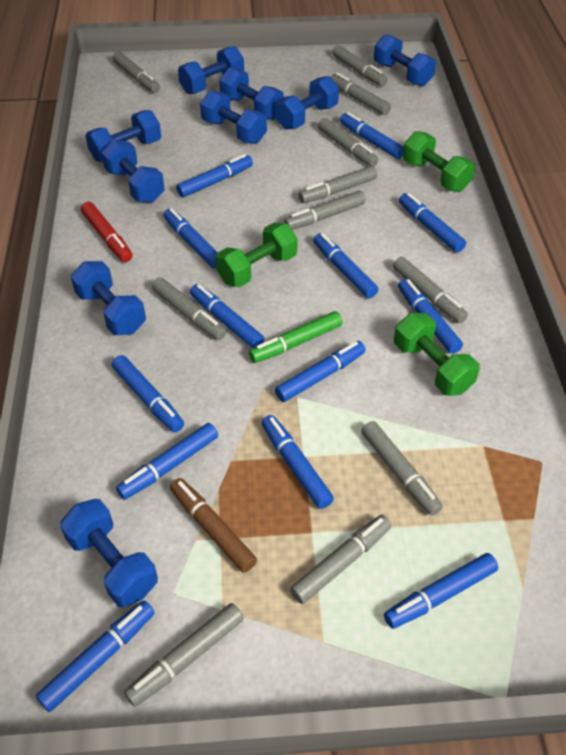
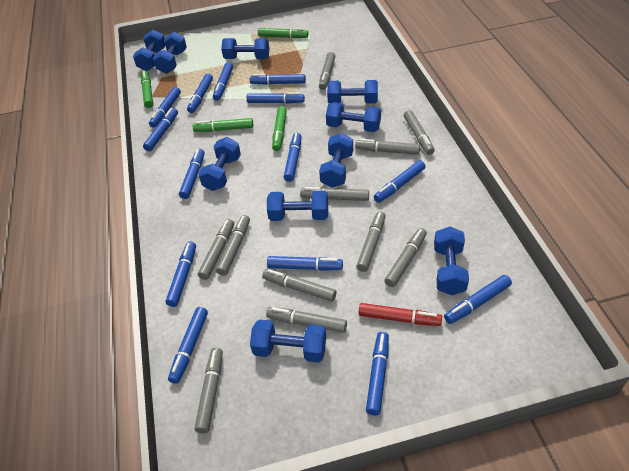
blue dumbbell: [60,499,158,608] [71,261,146,335] [85,110,161,162] [102,140,165,203] [178,46,244,94] [200,90,267,144] [219,67,284,120] [275,76,339,130] [374,34,436,86] = 9 -> [133,30,165,71] [153,32,187,74] [198,137,241,191] [221,38,269,59] [250,320,326,362] [267,191,328,221] [319,133,353,188] [326,102,381,132] [327,80,378,104] [434,227,469,295] = 10
blue marker: [36,601,155,712] [112,355,184,432] [116,423,218,500] [164,208,218,268] [176,154,253,198] [190,284,264,348] [261,415,334,509] [275,341,366,402] [313,233,379,298] [340,112,404,159] [384,553,498,629] [398,279,463,354] [399,193,466,252] = 13 -> [143,108,178,151] [149,87,181,128] [166,241,196,307] [168,307,208,384] [179,149,205,199] [187,74,213,113] [213,62,233,101] [247,92,305,104] [250,74,306,85] [267,256,343,271] [284,133,302,182] [366,332,389,416] [374,160,426,203] [444,275,512,324] = 14
brown marker: [170,478,257,573] = 1 -> none = 0
green dumbbell: [215,223,298,287] [394,313,480,396] [402,131,475,192] = 3 -> none = 0
green marker: [249,311,342,363] = 1 -> [141,71,153,108] [193,118,253,132] [258,28,308,38] [272,106,287,151] = 4

